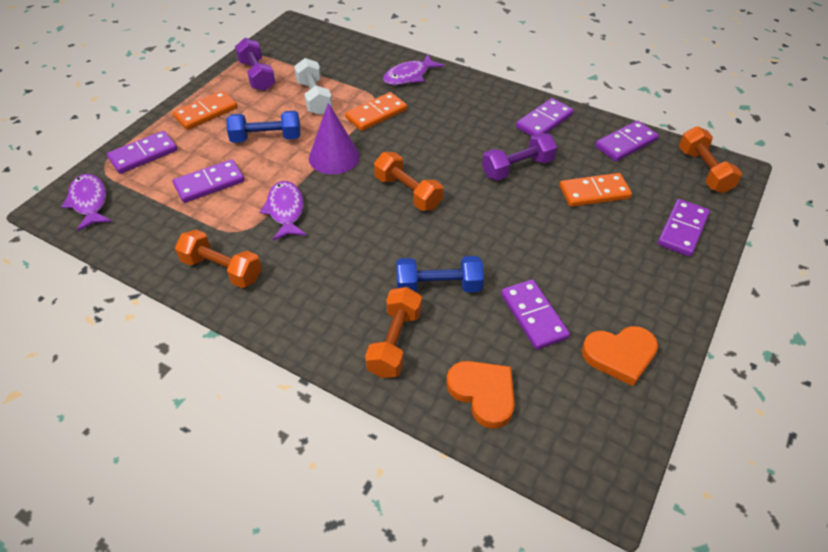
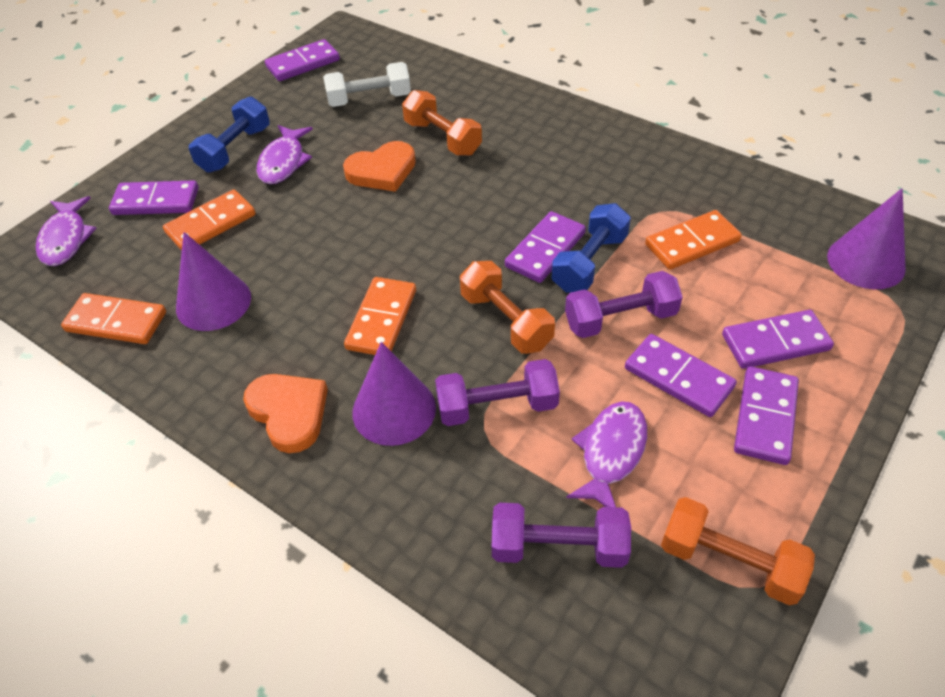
orange domino: [172,91,237,130] [345,92,407,131] [560,173,632,207] = 3 -> [61,293,166,344] [163,190,256,251] [344,277,416,355] [645,210,742,270] = 4
orange dumbbell: [175,229,262,288] [365,287,422,378] [374,152,443,211] [679,126,742,193] = 4 -> [402,90,482,156] [460,261,555,354] [661,497,815,605] = 3
purple cone: [309,103,360,174] = 1 -> [176,232,251,331] [352,342,436,446] [827,188,906,289] = 3
purple dumbbell: [235,38,275,91] [482,133,557,180] = 2 -> [435,359,560,426] [492,503,631,568] [565,271,683,338] = 3

